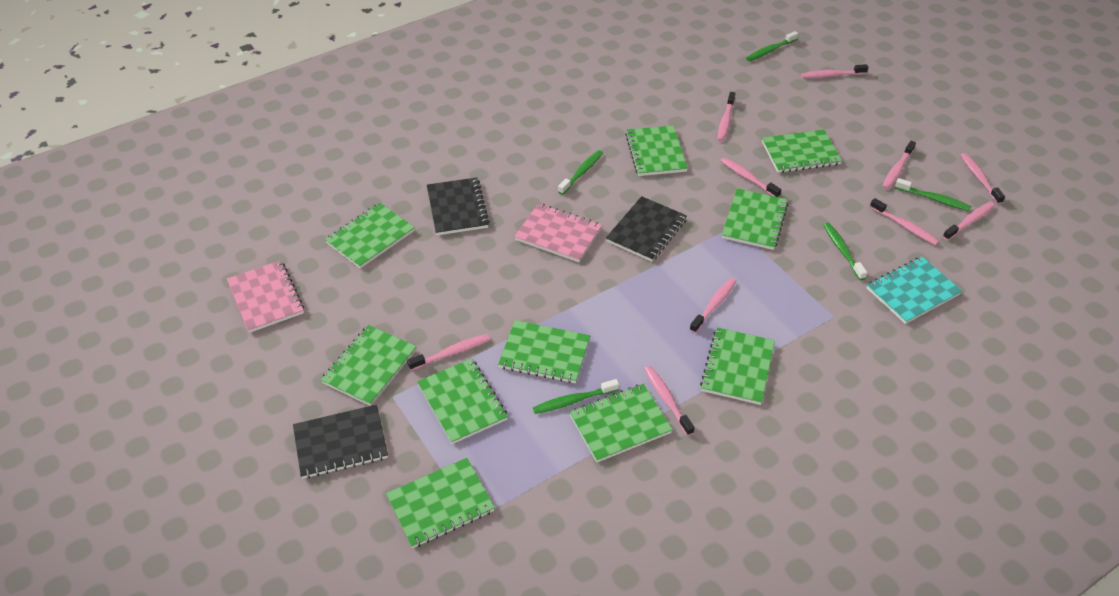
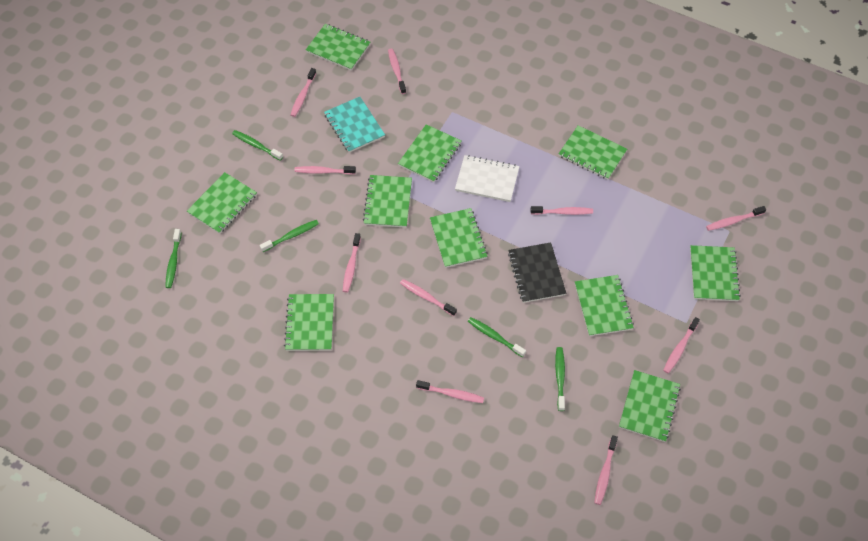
black notebook: [293,405,388,479] [427,177,490,235] [606,196,687,262] = 3 -> [508,242,566,303] = 1
pink notebook: [227,260,304,333] [514,203,602,262] = 2 -> none = 0
white notebook: none = 0 -> [455,155,520,202] = 1

